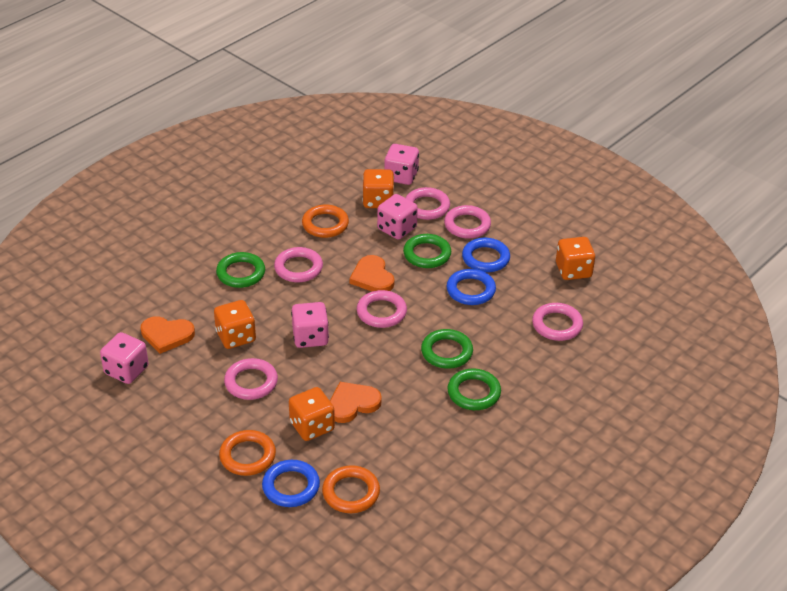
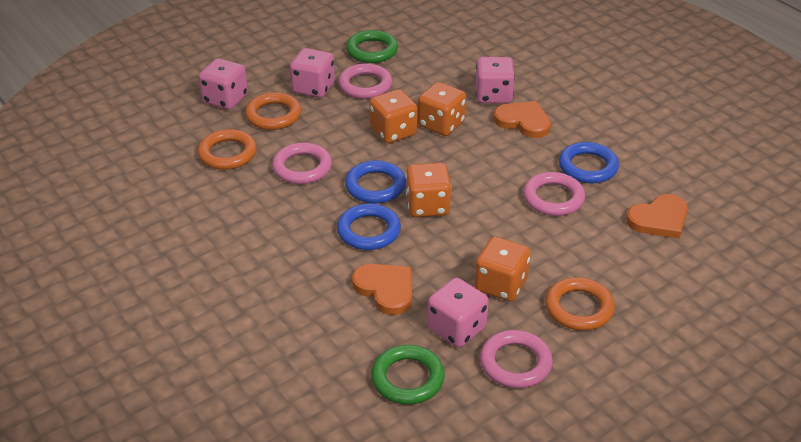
green ring: [216,252,265,288] [403,234,451,268] [421,329,473,369] [447,369,501,410] = 4 -> [346,30,398,63] [371,345,445,405] = 2
pink ring: [224,358,278,400] [274,247,323,282] [357,290,407,328] [406,187,450,220] [444,205,491,239] [532,303,583,341] = 6 -> [272,142,332,184] [338,63,392,99] [480,330,553,388] [523,172,585,216] = 4

